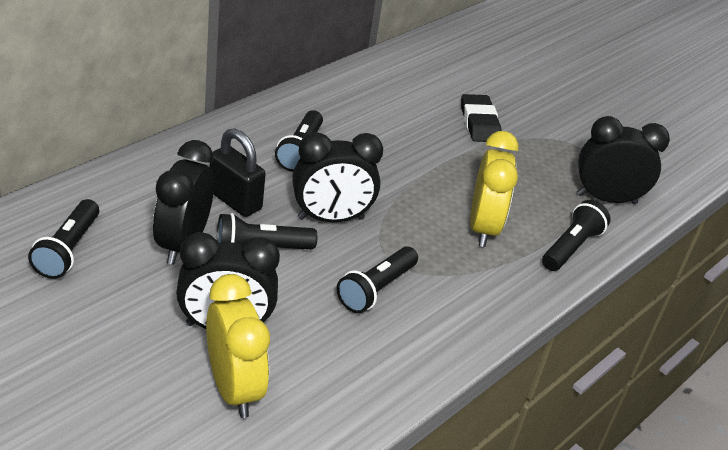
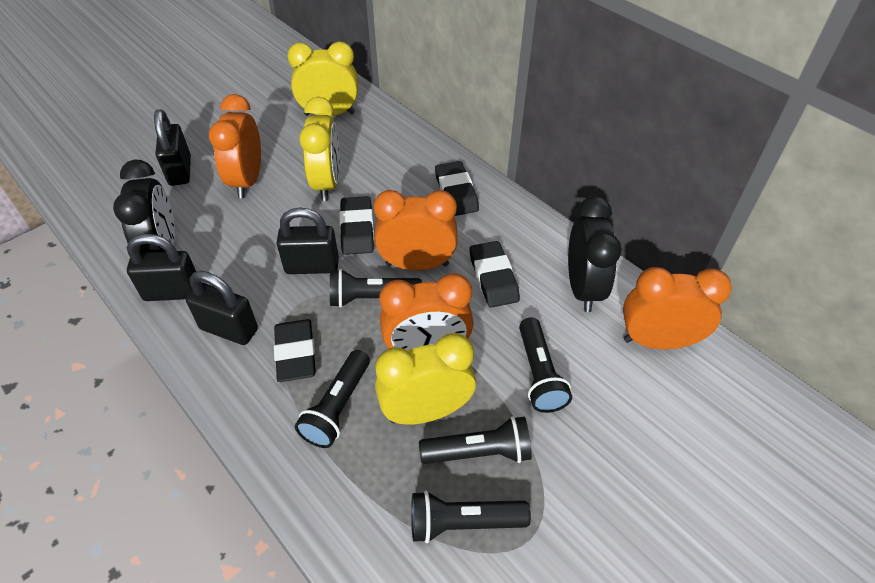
black clock: [153,140,214,265] [176,232,280,329] [292,132,383,222] [577,116,670,204] = 4 -> [113,160,175,253] [568,196,622,312] = 2
black eraser: [461,94,501,142] = 1 -> [274,319,316,382] [340,196,374,255] [435,161,479,216] [470,241,520,308] = 4
black padlock: [210,128,266,217] = 1 -> [127,234,196,301] [154,109,191,186] [186,271,258,345] [276,207,339,274] = 4
orange clock: none = 0 -> [209,94,261,198] [373,190,457,271] [379,273,474,351] [623,267,732,349] = 4
yellow clock: [206,274,270,418] [470,131,519,247] = 2 -> [287,41,358,116] [299,97,340,201] [375,333,476,425] = 3

